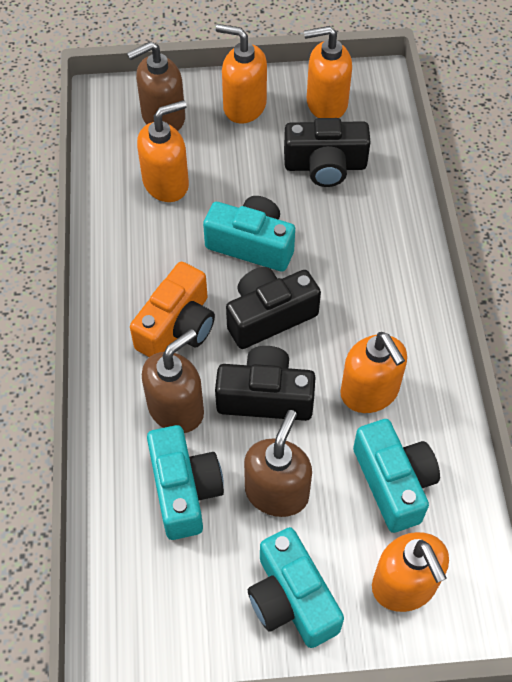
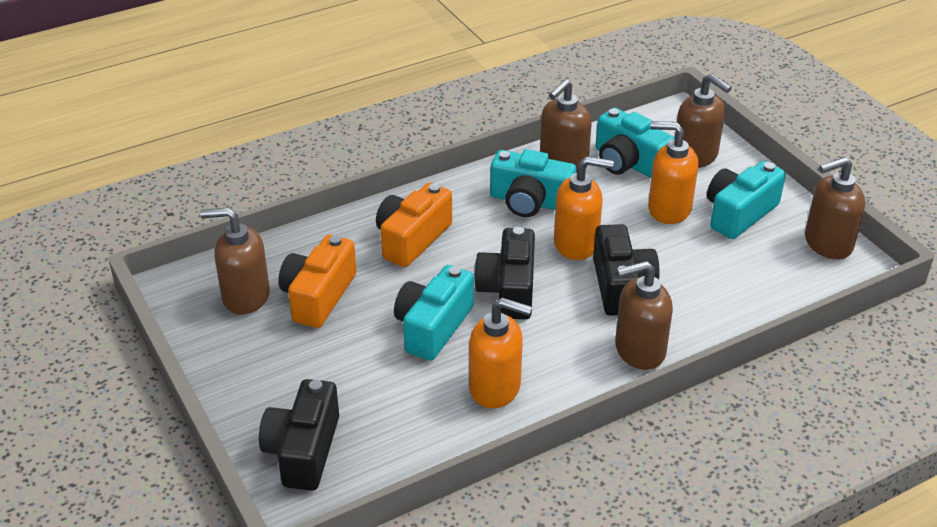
brown soap dispenser: [127,41,185,131] [142,329,204,433] [244,410,312,517] = 3 -> [200,207,270,314] [540,79,592,173] [615,261,673,370] [675,73,732,168] [805,157,865,259] = 5
orange camera: [130,262,215,357] = 1 -> [279,235,356,328] [376,183,452,267] = 2
orange soap dispenser: [137,100,189,202] [216,24,267,123] [304,26,352,118] [340,332,407,413] [372,532,449,612] = 5 -> [469,298,532,408] [554,156,614,260] [648,121,698,224] = 3

